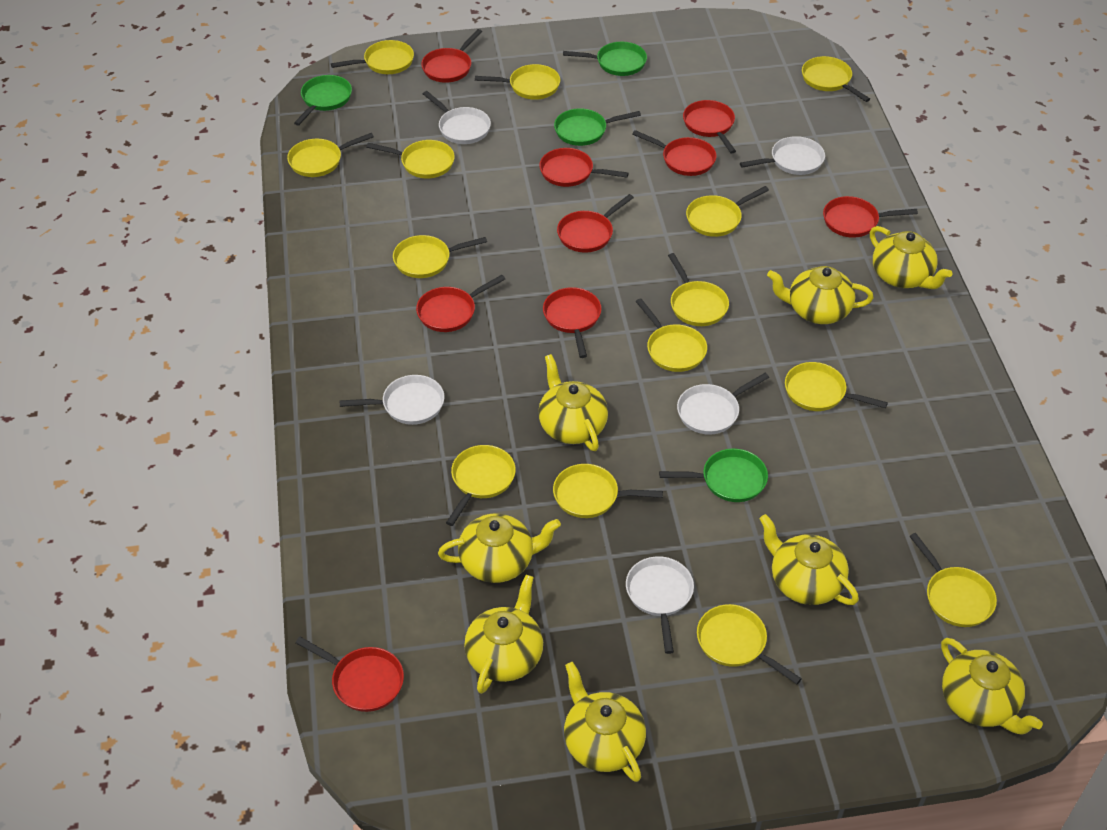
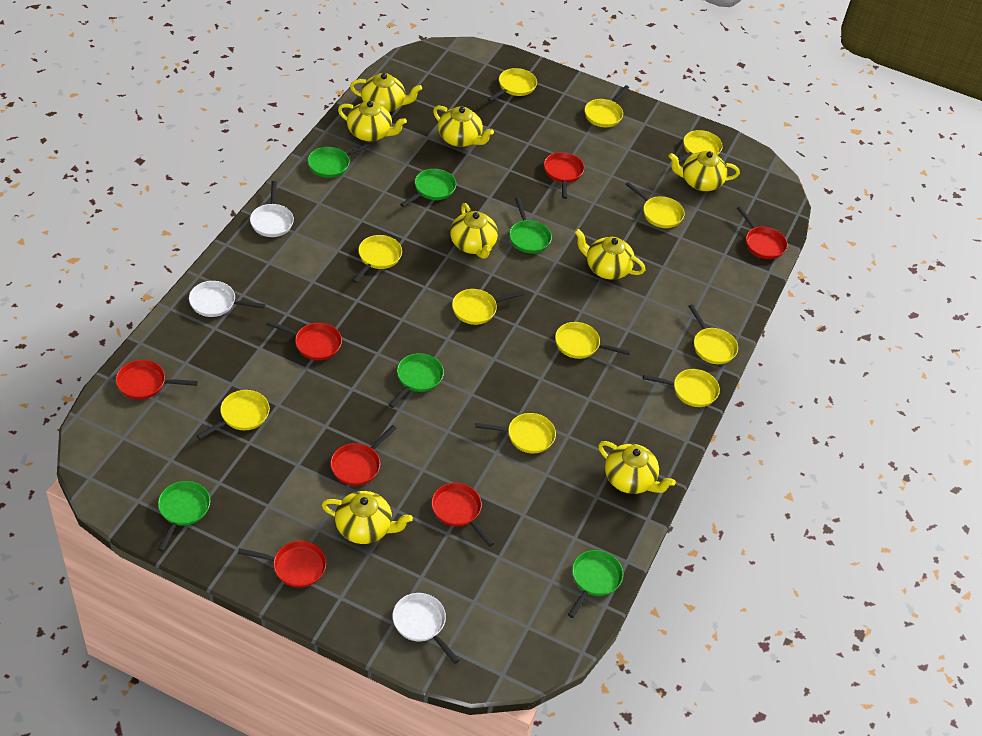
green pan: [294,75,352,126] [554,108,641,146] [563,42,647,76] [659,449,768,502] = 4 -> [158,481,210,551] [308,142,373,178] [389,353,444,408] [400,169,456,207] [509,198,552,253] [568,550,623,618] = 6
red pan: [296,637,404,712] [416,275,505,332] [421,29,482,83] [539,148,629,187] [543,287,601,358] [557,194,634,252] [632,130,716,176] [683,100,736,153] [823,196,918,238] = 9 -> [116,360,198,399] [238,541,326,588] [266,321,342,360] [330,425,397,486] [431,483,494,547] [544,152,584,199] [737,206,787,259] = 7
white pan: [339,375,444,425] [423,91,491,144] [626,556,694,654] [677,373,769,435] [740,136,825,175] = 5 -> [189,281,265,317] [250,181,294,237] [392,593,460,664] = 3
yellow pan: [287,133,374,177] [331,40,414,74] [366,140,455,178] [393,235,487,278] [446,445,516,526] [475,64,560,100] [553,464,663,518] [636,298,707,372] [668,253,729,326] [686,186,769,237] [697,604,802,684] [785,362,888,411] [802,56,870,102] [909,533,997,627] = 14 -> [196,390,270,439] [352,235,402,283] [452,289,525,325] [475,413,556,453] [488,68,537,101] [555,322,630,359] [584,85,629,127] [625,182,685,228] [643,369,720,407] [678,130,723,163] [688,304,738,364] = 11

